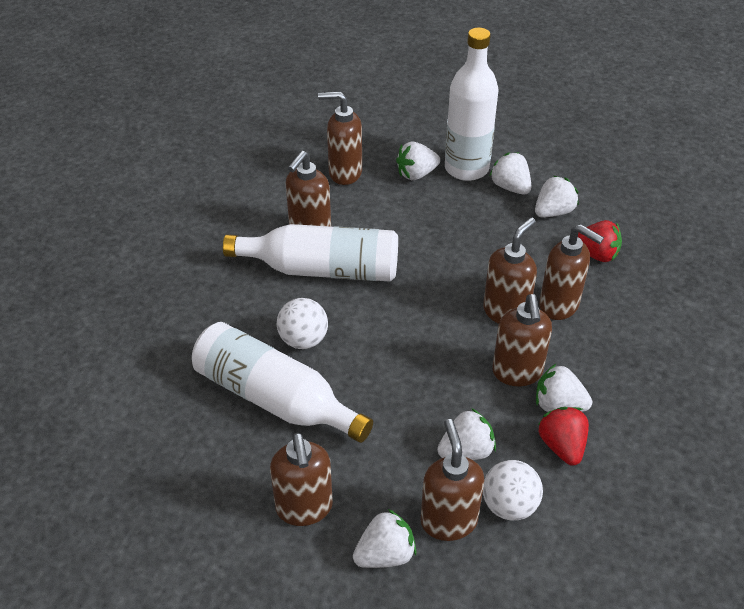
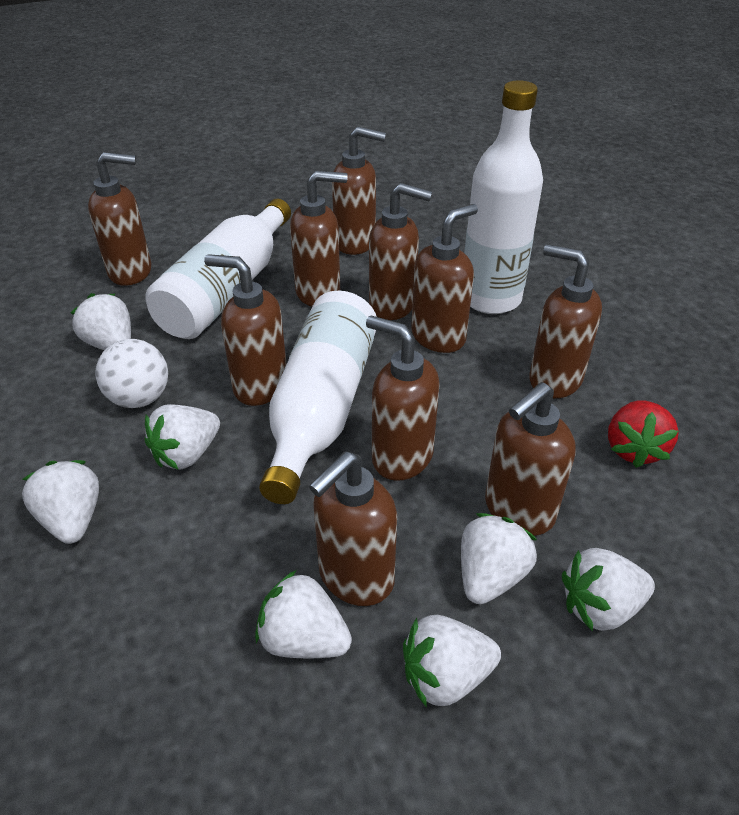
brown soap dispenser: [270,433,333,526] [285,151,331,227] [318,91,362,185] [421,419,484,541] [483,217,537,324] [492,294,552,386] [539,224,604,320] = 7 -> [88,152,151,286] [204,254,287,406] [290,171,348,307] [309,451,397,606] [332,127,386,255] [366,316,440,481] [369,183,432,320] [411,204,478,353] [485,382,576,536] [529,244,602,398] = 10
red strawberry: [538,407,589,466] [578,220,622,262] = 2 -> [608,400,679,468] = 1
white ball: [277,298,328,349] [483,460,543,520] = 2 -> [95,339,168,408] = 1
white strawberry: [353,509,416,568] [396,142,440,180] [437,409,496,460] [490,152,531,195] [535,175,579,217] [536,364,592,412] = 6 -> [22,460,99,544] [70,293,131,350] [145,404,220,470] [255,570,352,659] [403,615,501,708] [461,513,537,604] [562,548,655,632] = 7

